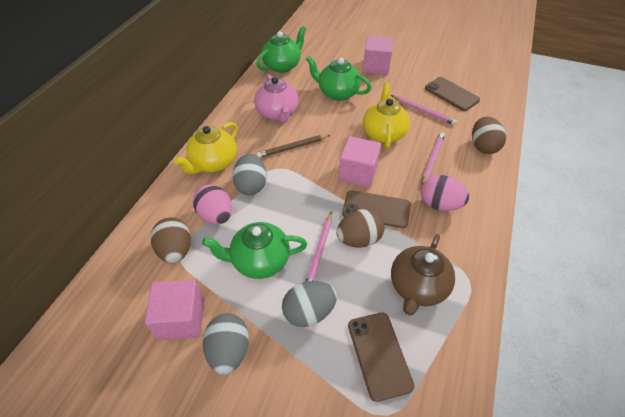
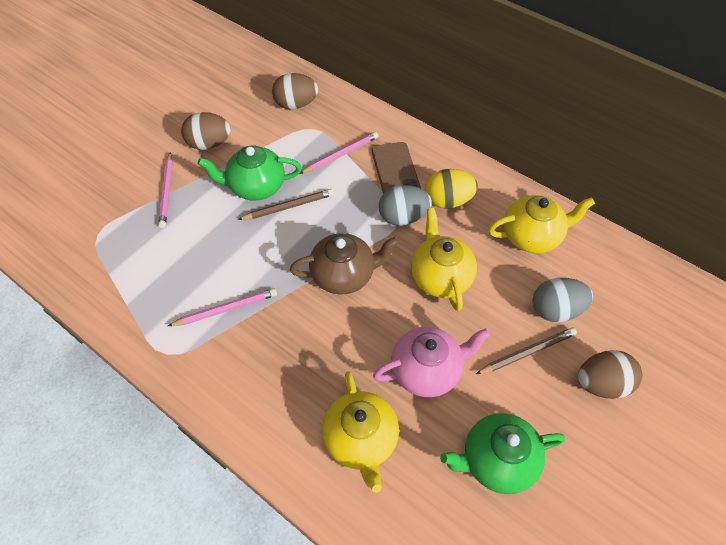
brown pencil: [256,135,330,158] = 1 -> [238,189,334,220] [476,327,577,374] = 2
brown phone: [342,190,410,228] [348,312,415,402] [425,77,480,111] = 3 -> [372,142,421,194] = 1
green teapot: [202,222,307,279] [257,26,306,73] [306,56,371,101] = 3 -> [198,145,302,201] [440,413,565,494] = 2
grey egg: [203,313,249,375] [232,154,267,195] [282,281,337,327] = 3 -> [379,185,432,226] [532,278,593,322] = 2
pink cube: [145,280,204,341] [339,136,381,188] [363,36,393,75] = 3 -> none = 0
pink egg: [193,184,232,225] [421,175,469,211] = 2 -> none = 0
yellow egg: none = 0 -> [425,169,478,209] = 1
yellow teapot: [174,122,238,174] [363,82,410,149] = 2 -> [322,371,399,493] [411,208,477,311] [488,195,595,253] = 3

